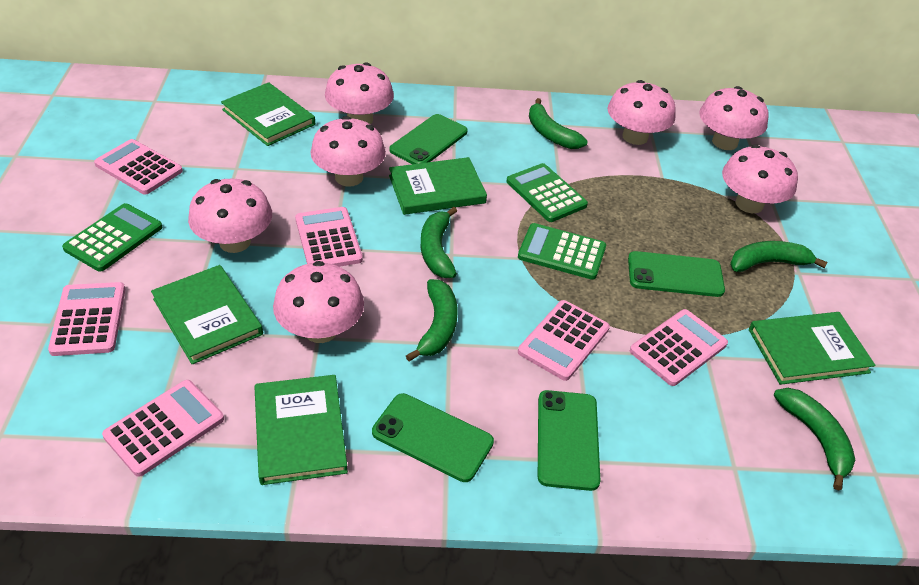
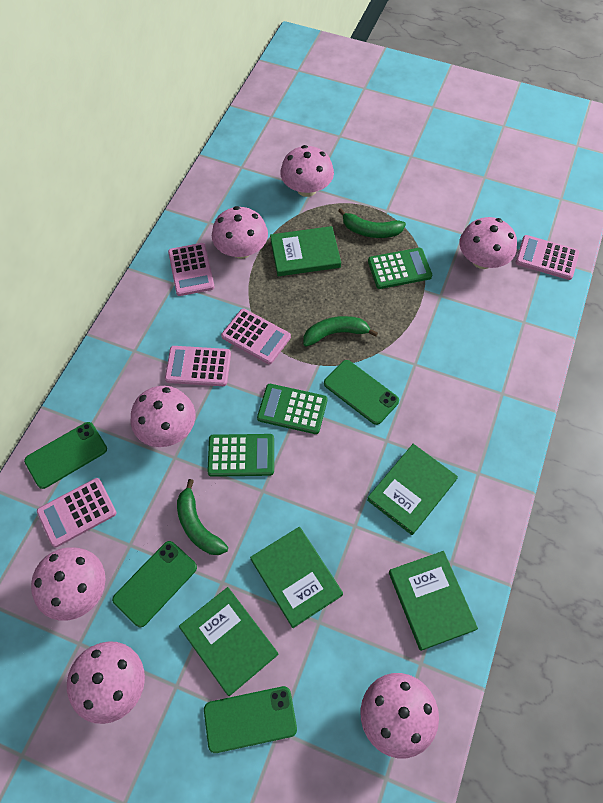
green banana: [406,279,458,362] [421,207,457,278] [529,98,588,149] [730,241,828,272] [774,388,855,491] = 5 -> [177,479,228,555] [304,316,378,347] [338,208,406,238] = 3
pink calculator: [48,282,125,356] [94,139,183,195] [102,380,224,477] [295,207,363,267] [518,300,610,381] [630,309,728,386] = 6 -> [37,478,117,547] [165,346,231,386] [168,243,215,296] [221,309,291,364] [516,235,579,280] = 5

